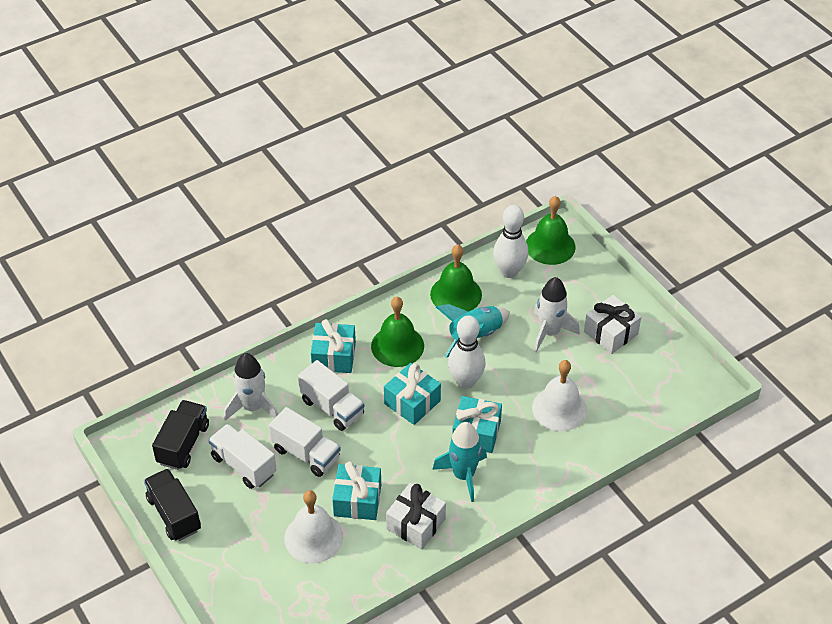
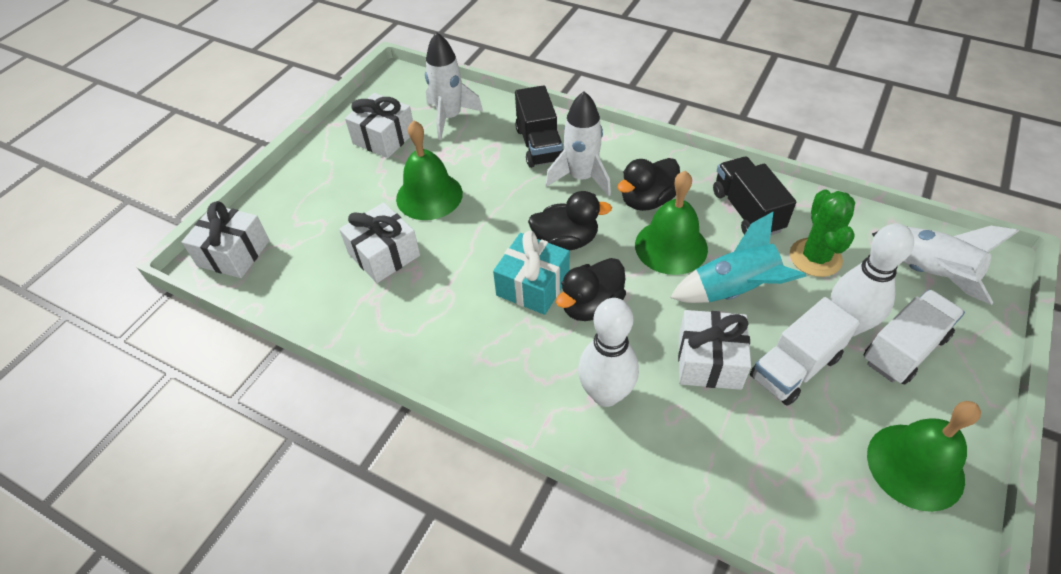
black duck: none = 0 -> [528,191,612,251] [556,258,626,321] [617,158,680,211] = 3
green cactus: none = 0 -> [790,189,855,277] = 1
turquoise gift: [311,319,356,373] [332,462,381,520] [384,363,441,425] [452,396,502,453] = 4 -> [493,231,570,315] = 1
turquoise rocket: [432,422,487,502] [436,304,510,358] = 2 -> [670,211,806,303] = 1
white bell: [284,490,343,563] [532,360,587,431] = 2 -> none = 0
white gift: [386,483,446,549] [584,295,641,354] = 2 -> [182,201,270,278] [339,202,420,283] [345,93,413,158] [678,310,751,390] = 4
white rocket: [224,353,278,421] [534,277,580,352] = 2 -> [425,32,483,140] [545,91,611,196] [872,226,1019,305] = 3
white truck: [208,424,277,489] [269,407,341,477] [298,360,364,431] = 3 -> [750,297,860,406] [864,289,965,385] = 2

